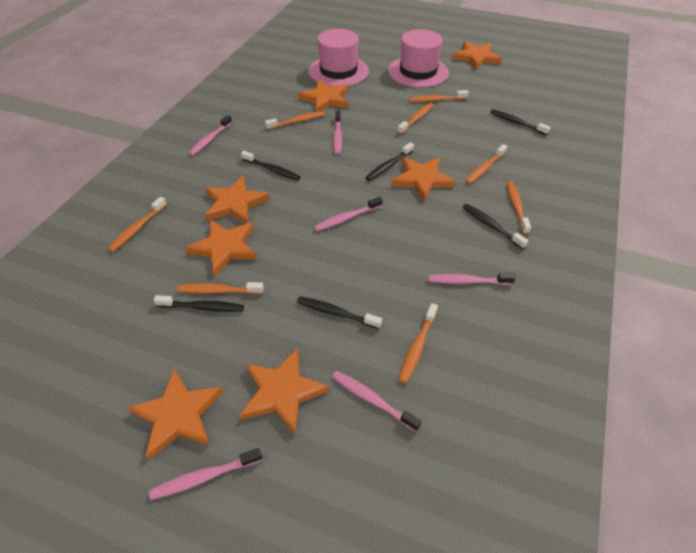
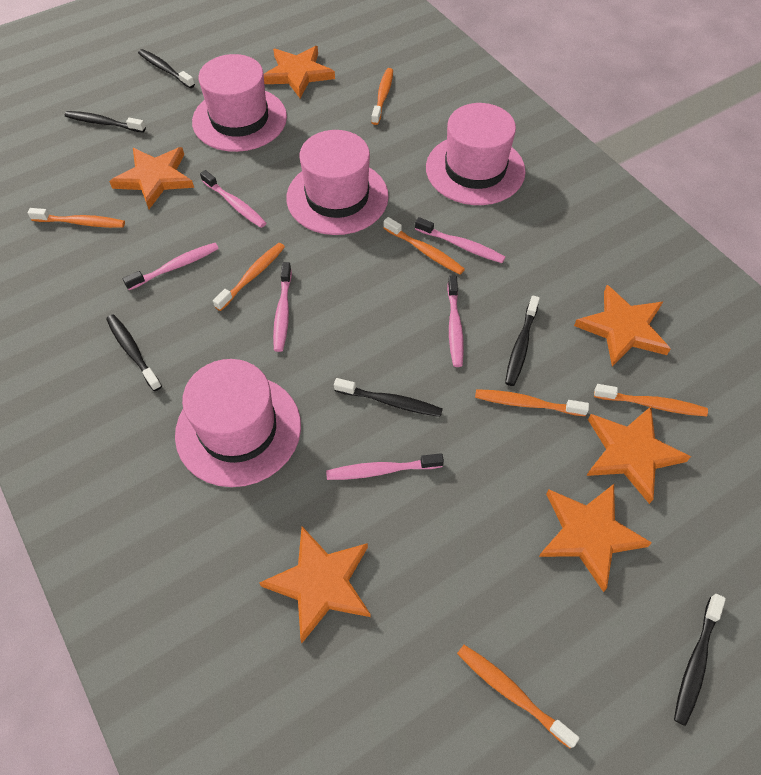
orange star: [127,369,224,460] [185,219,257,276] [205,176,270,224] [240,348,329,434] [298,80,348,112] [391,157,456,201] [452,41,502,70] = 7 -> [109,147,194,209] [259,527,371,643] [264,46,335,98] [539,484,652,592] [574,285,671,367] [586,406,691,504] = 6
orange toothbrush: [108,197,167,252] [177,282,264,294] [265,111,325,130] [397,103,433,134] [399,303,438,383] [409,90,469,102] [465,144,507,184] [507,181,531,234] = 8 -> [27,208,125,228] [213,243,285,311] [371,68,393,125] [384,217,465,274] [457,645,579,748] [475,389,589,416] [594,384,708,416] = 7
pink hat: [308,29,369,86] [388,29,449,88] = 2 -> [175,359,301,487] [192,54,287,152] [286,130,389,235] [426,103,525,205] = 4

